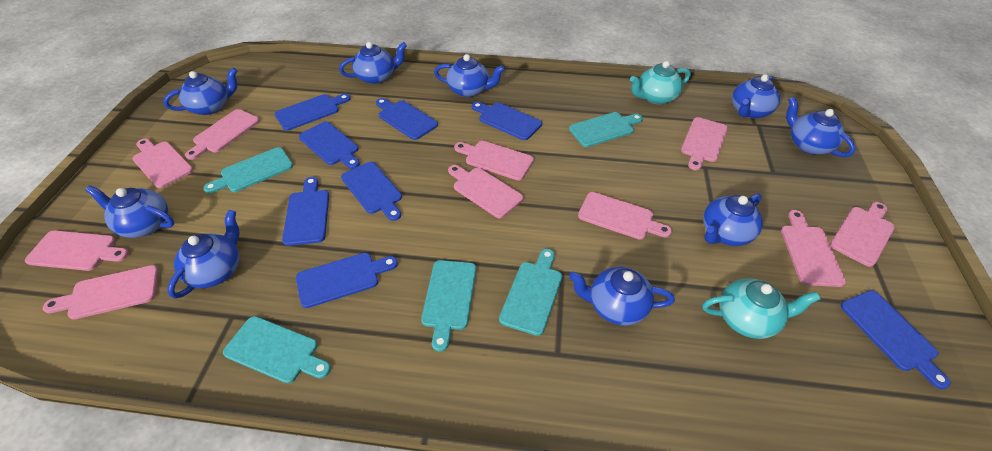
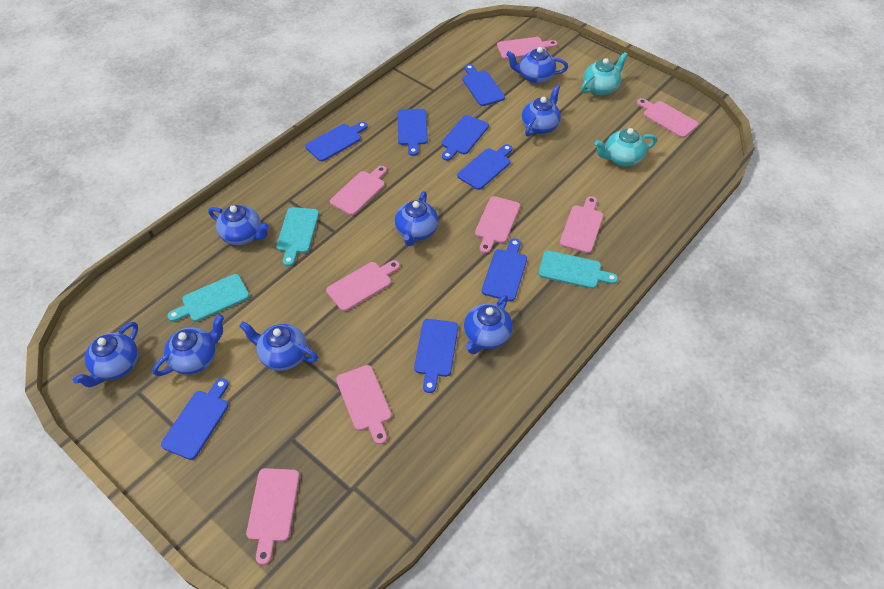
blue teapot: [85,185,174,238] [163,68,238,115] [167,210,240,299] [339,42,407,84] [434,54,505,97] [569,267,675,325] [703,193,763,246] [732,74,780,119] [786,97,856,157] = 9 -> [73,322,138,387] [153,314,224,376] [208,205,269,245] [239,321,318,371] [395,191,439,246] [464,295,513,354] [506,47,568,84] [522,85,561,137] = 8
pink cutting board: [25,230,129,271] [43,265,159,320] [132,139,193,188] [185,109,260,160] [448,165,523,218] [454,141,534,181] [578,192,672,240] [681,117,728,170] [781,210,846,287] [830,202,895,267] = 10 -> [246,468,300,565] [326,260,400,311] [330,166,387,215] [336,365,392,444] [475,196,520,253] [497,37,558,59] [559,196,603,253] [637,98,699,138] = 8
turquoise cutting board: [204,147,293,194] [223,316,331,383] [421,260,476,352] [499,249,562,336] [569,112,643,147] = 5 -> [167,274,250,322] [276,207,319,266] [538,250,618,289] = 3

